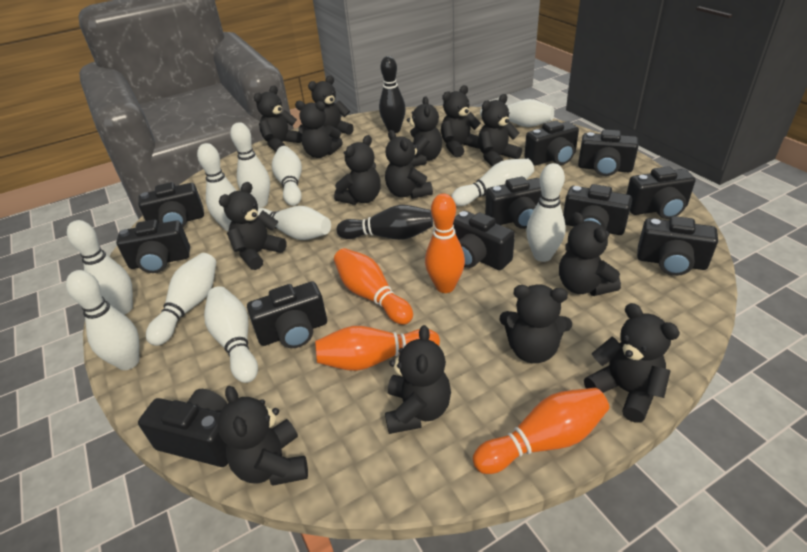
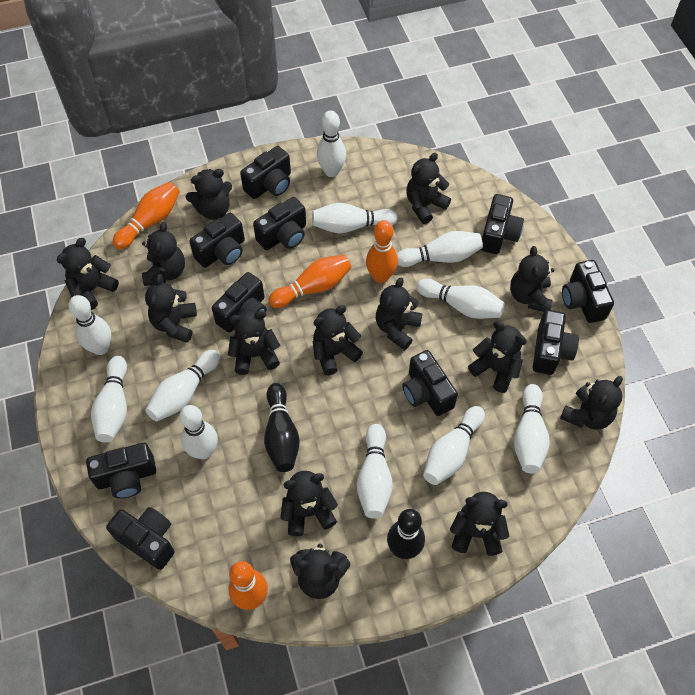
black camera: [116,220,190,273] [138,182,204,227] [138,389,228,467] [247,281,327,348] [453,211,515,270] [485,177,541,229] [524,120,579,166] [563,184,632,235] [578,129,638,176] [626,166,695,219] [637,216,718,276] = 11 -> [86,443,156,499] [106,507,175,570] [189,213,245,268] [212,272,266,333] [240,146,291,199] [253,197,306,250] [403,350,458,416] [481,194,524,254] [533,310,579,375] [562,260,614,323] = 10

